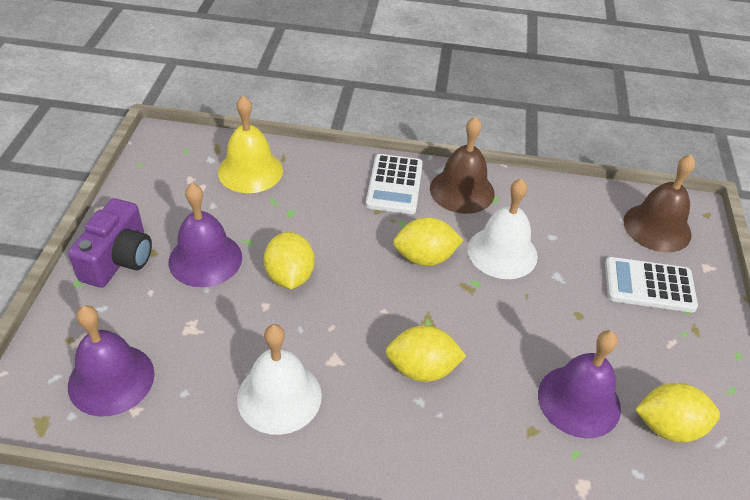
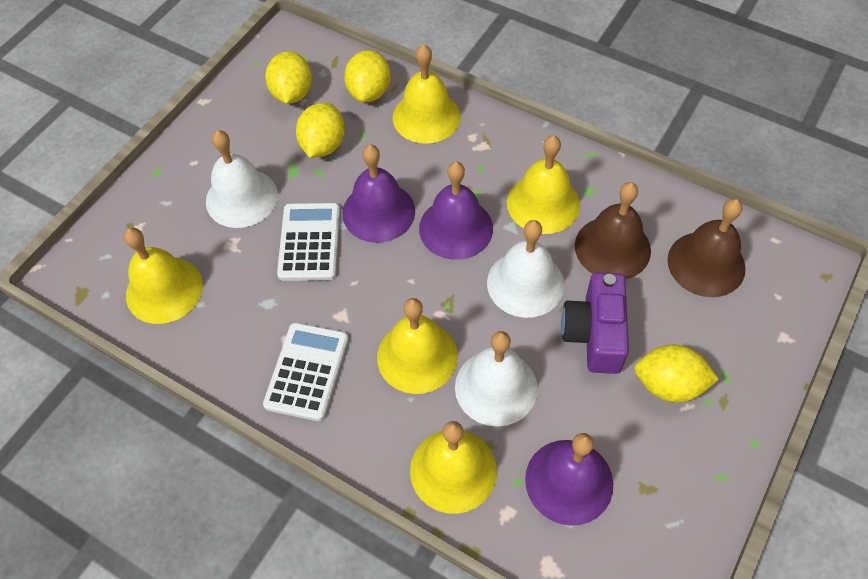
white bell: [237,324,322,435] [468,178,538,279] = 2 -> [206,130,278,228] [455,331,538,427] [487,220,565,318] = 3
yellow bell: [218,95,283,193] = 1 -> [124,228,203,324] [377,298,458,394] [393,44,461,144] [410,421,497,514] [507,135,580,234] = 5

